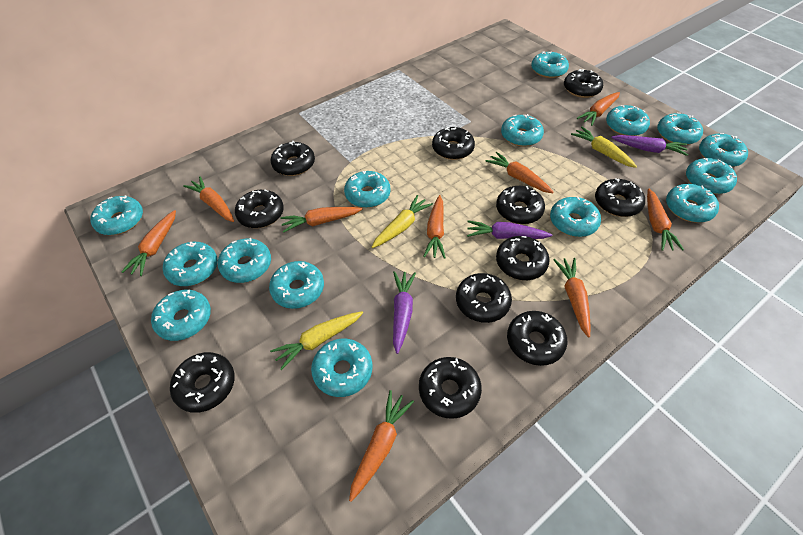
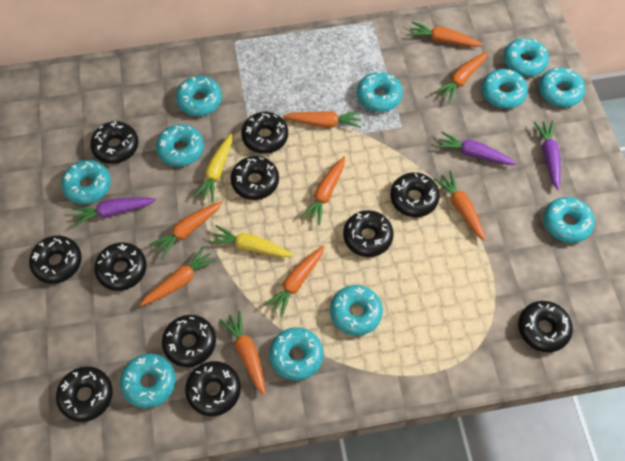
turquoise donut: [90,195,143,235] [151,290,211,341] [163,242,218,286] [218,238,271,283] [269,261,324,309] [311,339,373,397] [344,171,391,208] [501,114,544,147] [531,51,569,78] [550,196,601,237] [606,105,650,136] [657,113,703,145] [666,184,719,223] [686,158,737,194] [699,133,748,167] = 15 -> [61,160,111,204] [120,353,176,408] [156,124,204,167] [176,76,222,116] [269,327,323,381] [330,285,383,336] [357,72,403,112] [481,69,528,109] [503,38,549,77] [539,68,585,107] [544,197,595,243] = 11
yellow carrot: [270,311,363,370] [372,195,433,248] [571,127,637,168] = 3 -> [194,133,232,202] [209,225,293,257] = 2

